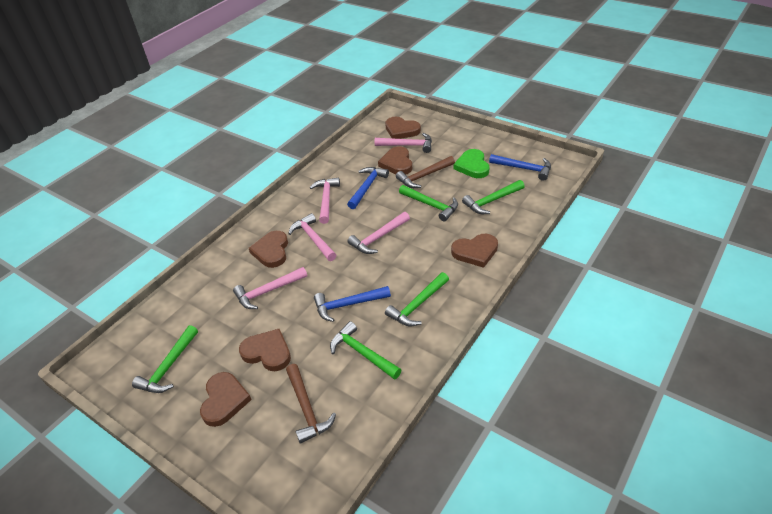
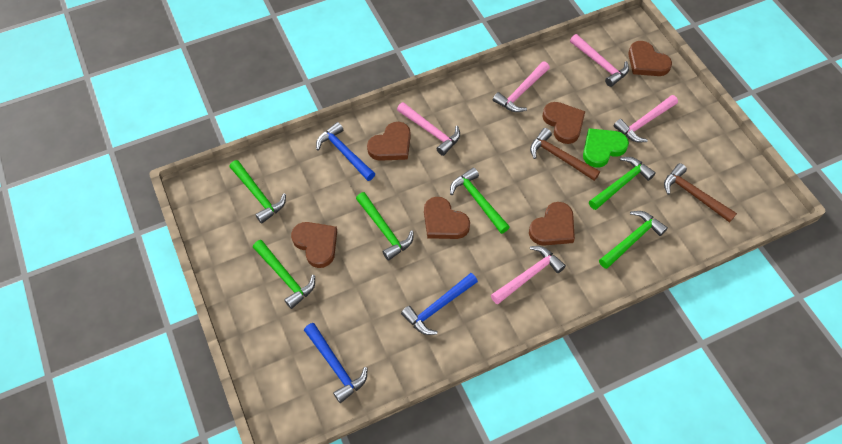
green hammer: [132,325,198,393] [330,321,401,380] [385,272,449,326] [399,185,458,221] [462,180,525,214] = 5 -> [230,160,286,224] [253,240,315,309] [356,192,414,261] [450,168,510,234] [589,157,656,210] [599,211,668,269] = 6

